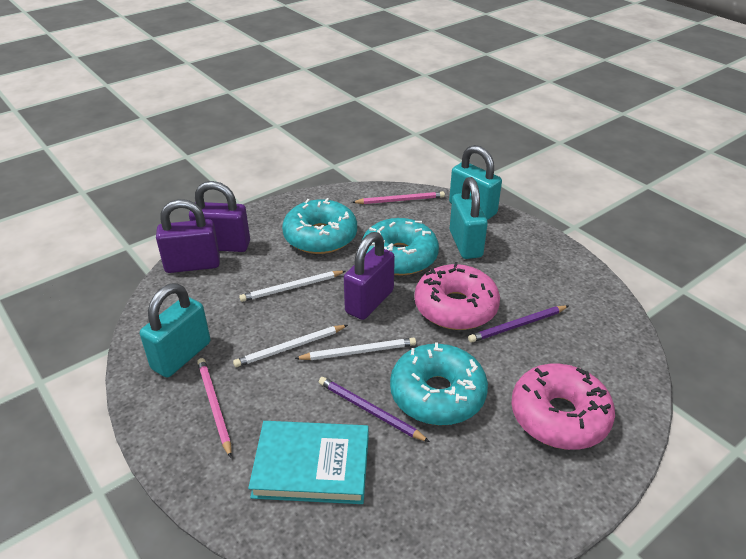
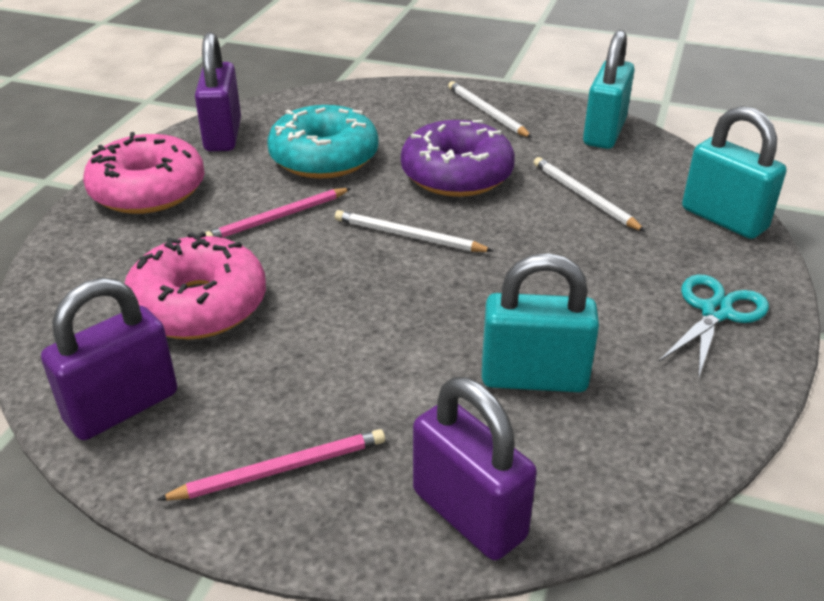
purple donut: none = 0 -> [401,120,515,197] = 1
purple pencil: [319,377,430,442] [468,305,568,343] = 2 -> none = 0
turquoise book: [248,421,369,504] = 1 -> none = 0
turquoise donut: [282,198,357,254] [362,218,439,276] [390,342,488,425] = 3 -> [267,105,378,179] = 1
turquoise scissors: none = 0 -> [659,274,769,379] = 1

